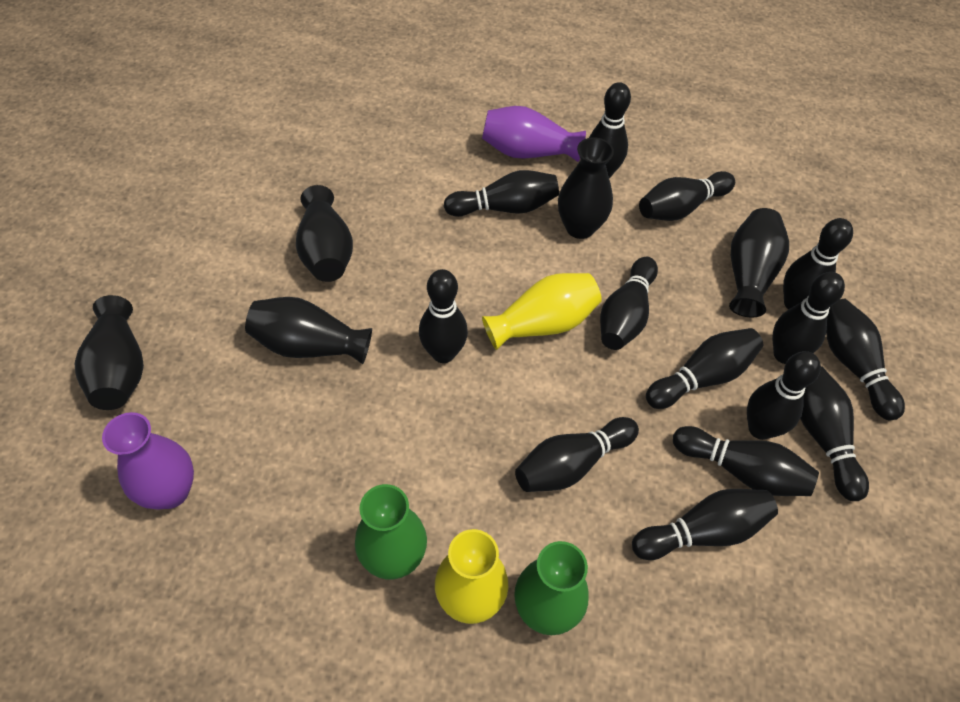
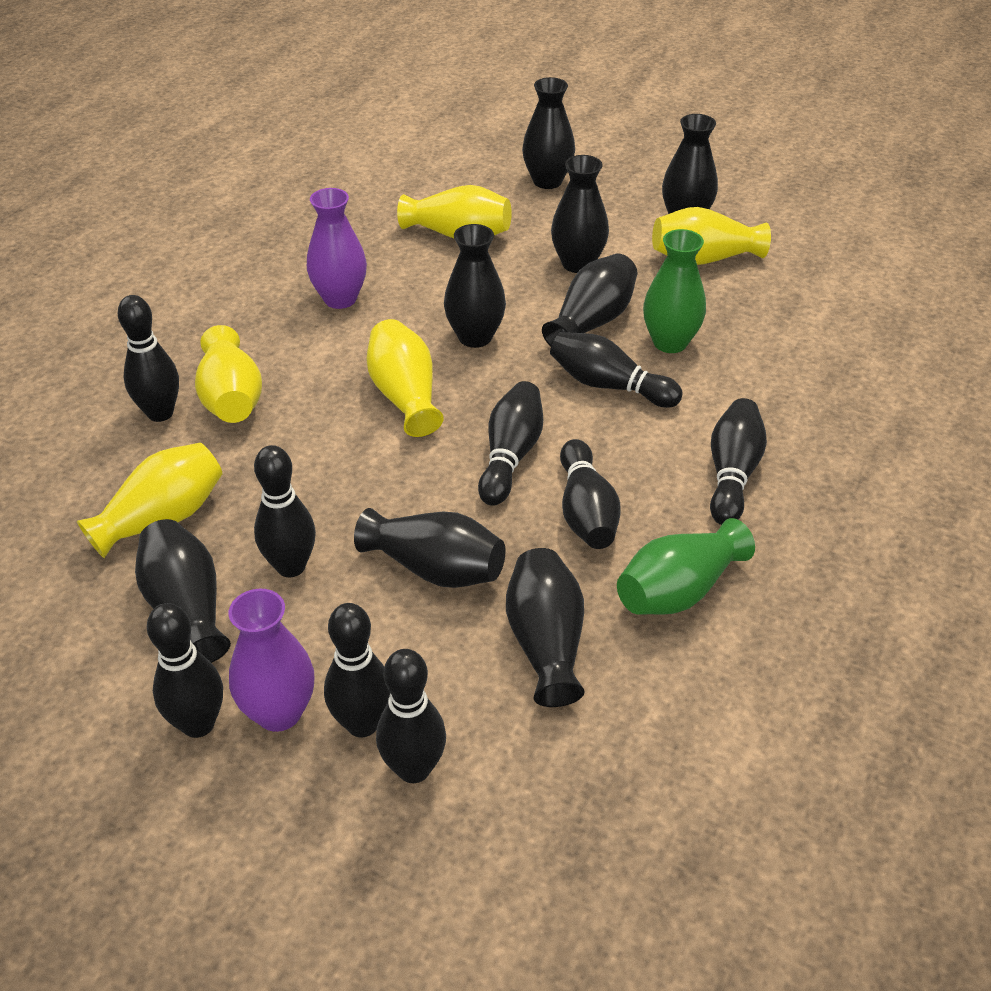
black bowling pin: [419,269,468,363] [444,170,559,217] [515,417,639,492] [589,82,631,179] [600,257,658,350] [632,489,778,560] [639,171,735,221] [646,328,763,409] [673,426,819,496] [747,351,821,440] [773,272,845,364] [783,218,853,310] [800,366,869,501] [826,299,905,420] = 14 -> [118,295,179,422] [147,603,223,738] [254,445,316,577] [324,603,390,737] [376,649,446,783] [478,381,543,506] [550,332,683,408] [560,439,621,549] [710,398,767,525] = 9
black vase: [74,295,144,410] [245,297,372,364] [296,185,353,282] [558,137,614,239] [729,208,789,318] = 5 -> [135,519,231,663] [354,508,506,588] [444,224,506,348] [506,548,585,707] [522,77,575,189] [542,253,637,346] [551,155,609,273] [662,114,718,214] = 8
yellow vase: [435,529,508,624] [482,273,602,350] = 2 -> [77,443,222,558] [195,325,262,423] [367,319,444,437] [397,185,512,238] [652,207,771,265] = 5

